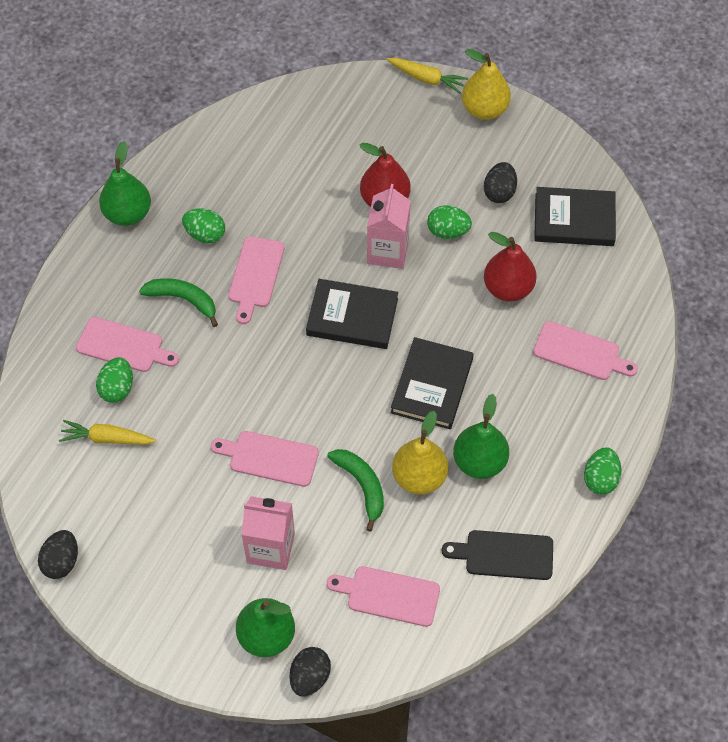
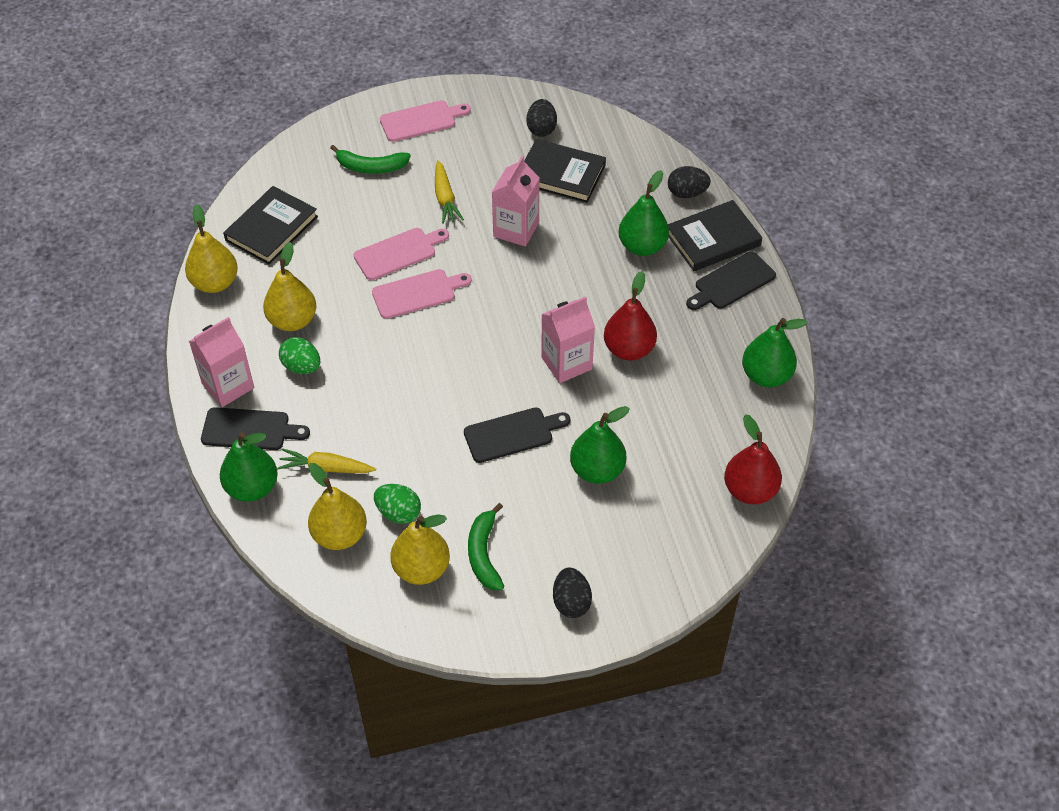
black cutting board: [442,530,553,580] = 1 -> [201,407,310,450] [464,408,570,463] [686,251,776,310] = 3
green egg: [96,357,133,403] [182,208,225,243] [427,205,472,239] [584,447,621,495] = 4 -> [279,337,320,374] [374,484,421,524] = 2
green pear: [99,141,151,226] [236,598,295,657] [453,394,509,479] = 3 -> [220,432,278,502] [570,406,630,484] [618,170,669,256] [742,318,808,387] = 4
pink carton: [241,496,295,570] [367,184,411,269] = 2 -> [189,317,254,407] [492,156,540,247] [541,296,595,383] = 3
pink cutting board: [76,317,179,372] [210,431,319,487] [228,236,285,324] [327,566,440,627] [533,321,638,380] = 5 -> [354,228,449,280] [372,269,472,319] [380,100,471,142] = 3
yellow pear: [392,411,448,495] [462,49,511,120] = 2 -> [185,204,238,293] [263,242,316,331] [308,463,367,550] [391,515,450,585] = 4

